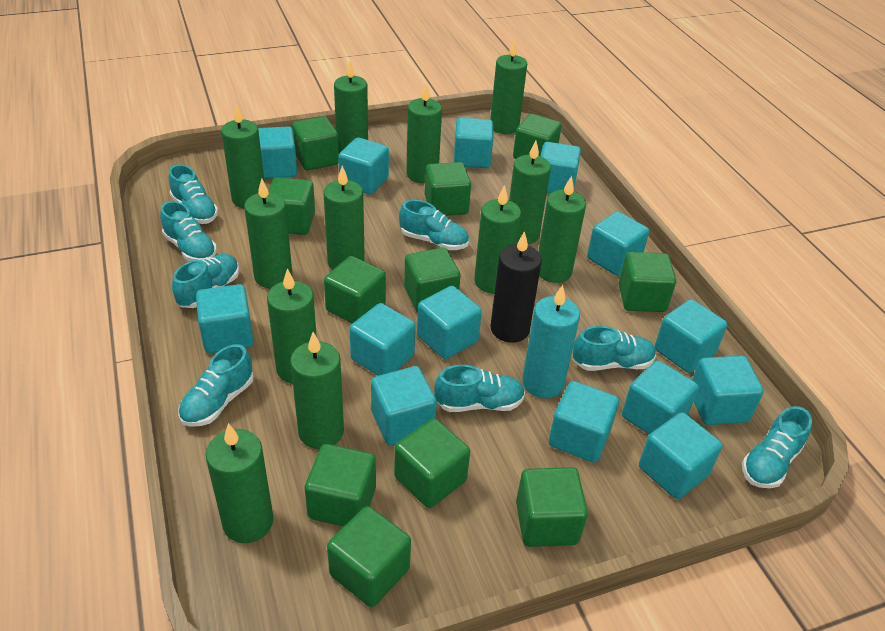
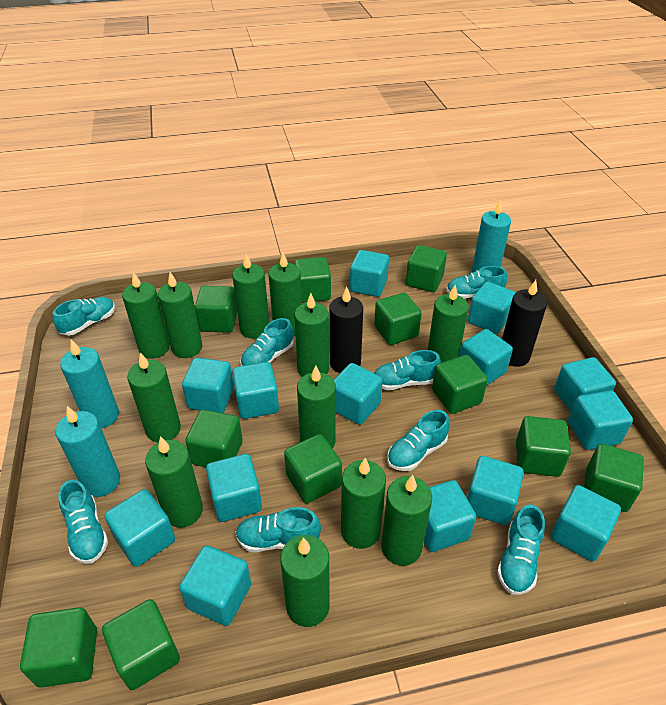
black candle: [490,231,542,343] = 1 -> [329,287,363,373] [502,280,547,367] = 2
turquoise candle: [522,285,580,398] = 1 -> [55,406,120,497] [60,339,119,428] [472,199,511,272] = 3

